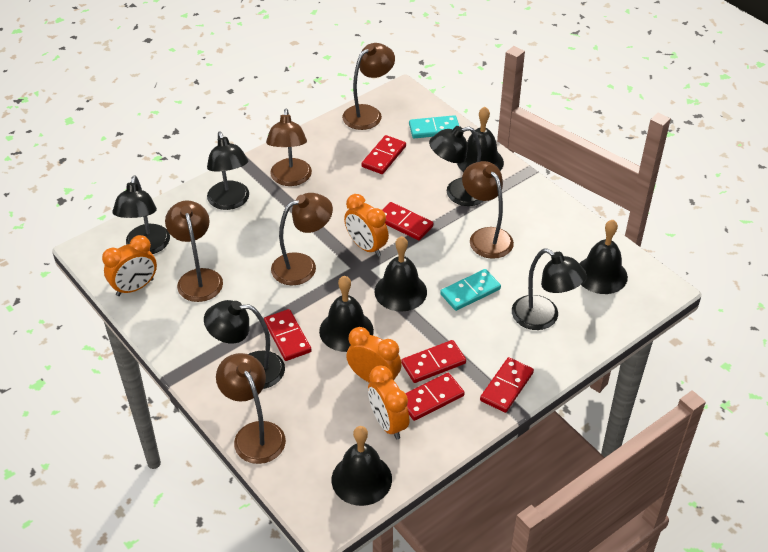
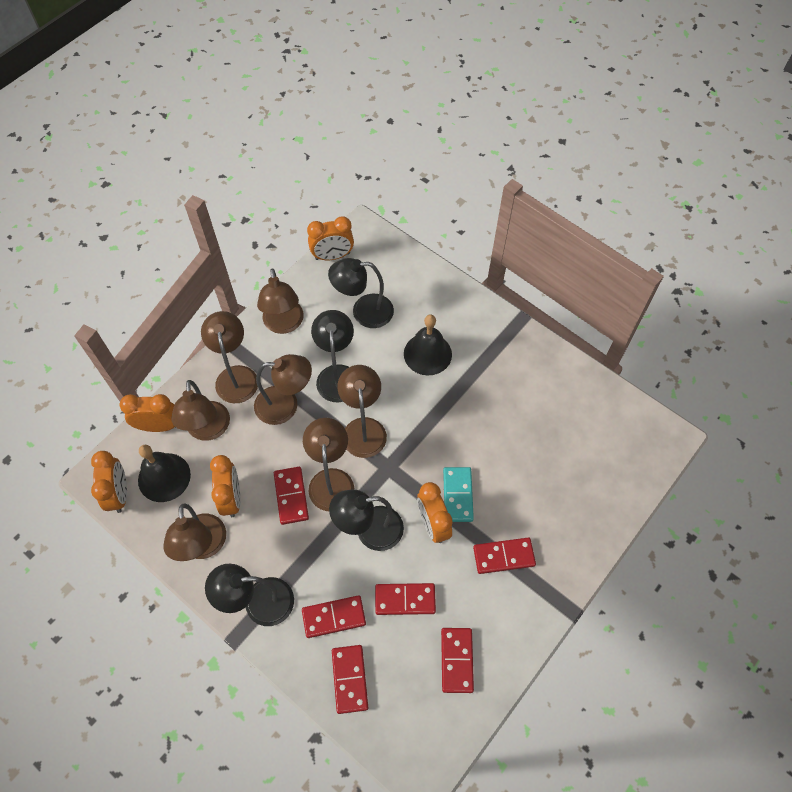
black bell: [319,276,374,352] [332,426,392,506] [375,236,427,312] [457,107,504,172] [579,220,628,294] = 5 -> [138,445,191,502] [404,314,452,375] = 2
black lamp: [112,175,170,254] [204,300,285,389] [207,131,249,210] [429,126,484,206] [512,248,587,330] = 5 -> [205,563,294,626] [311,310,354,402] [328,258,394,328] [329,490,404,551] = 4
brown lamp: [165,200,223,302] [216,353,286,464] [266,109,312,186] [271,193,333,285] [342,43,395,130] [462,161,514,259] = 6 -> [163,504,226,561] [172,380,230,441] [201,311,258,403] [254,354,312,425] [257,268,304,334] [303,418,354,511] [337,365,387,458] = 7
orange clock: [102,235,157,296] [344,194,389,257] [346,327,402,383] [368,365,410,440] = 4 -> [91,451,127,513] [120,394,175,432] [210,455,240,517] [307,216,354,260] [417,482,453,543] = 5
turquoise domino: [409,115,459,138] [440,269,501,311] = 2 -> [443,467,474,522] = 1

